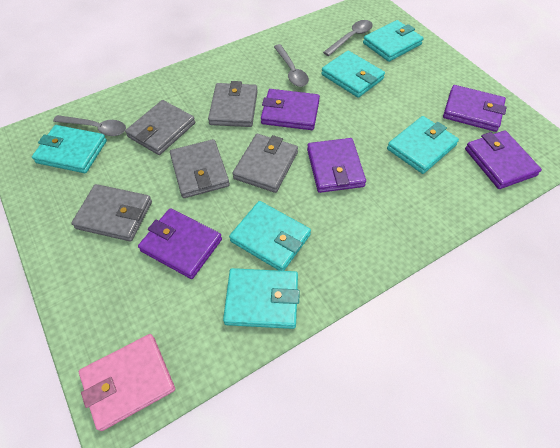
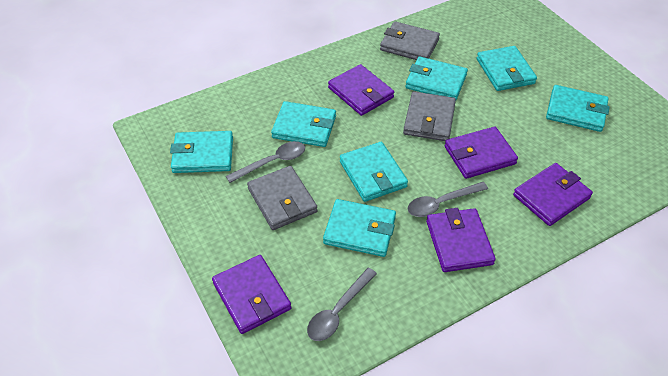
grey wallet: [71,184,152,242] [125,100,195,155] [170,139,230,198] [208,81,258,127] [232,134,298,193] = 5 -> [247,166,318,230] [380,21,440,60] [403,92,456,141] = 3
pink wallet: [79,334,175,431] = 1 -> none = 0
turquoise wallet: [32,125,107,173] [223,268,300,329] [229,201,311,271] [321,51,385,98] [363,20,423,62] [387,116,459,174] = 6 -> [170,131,233,173] [271,101,336,147] [323,199,396,257] [340,142,408,202] [406,56,468,100] [477,46,537,91] [546,85,610,132] = 7

